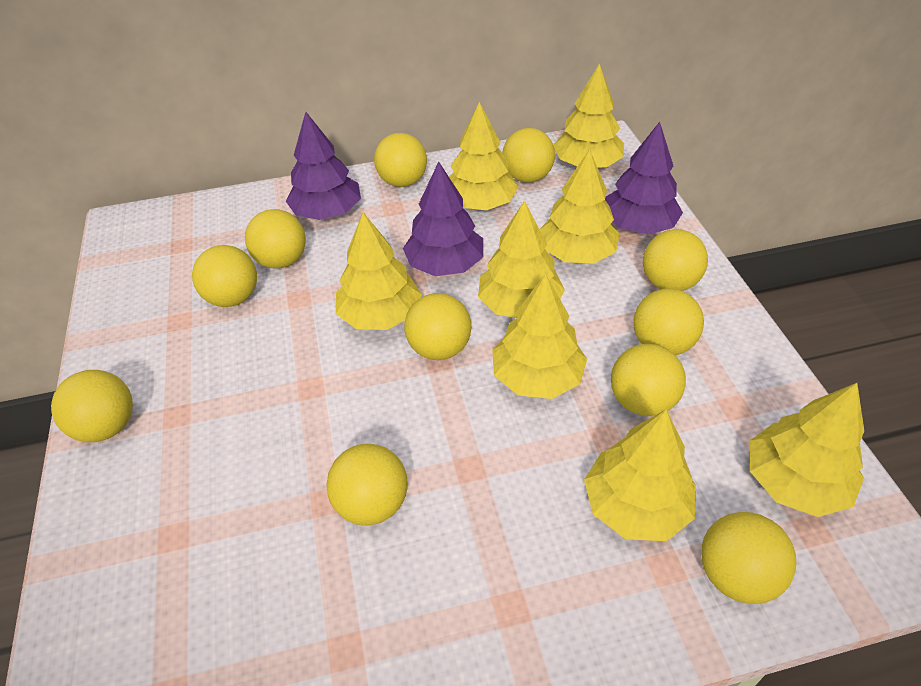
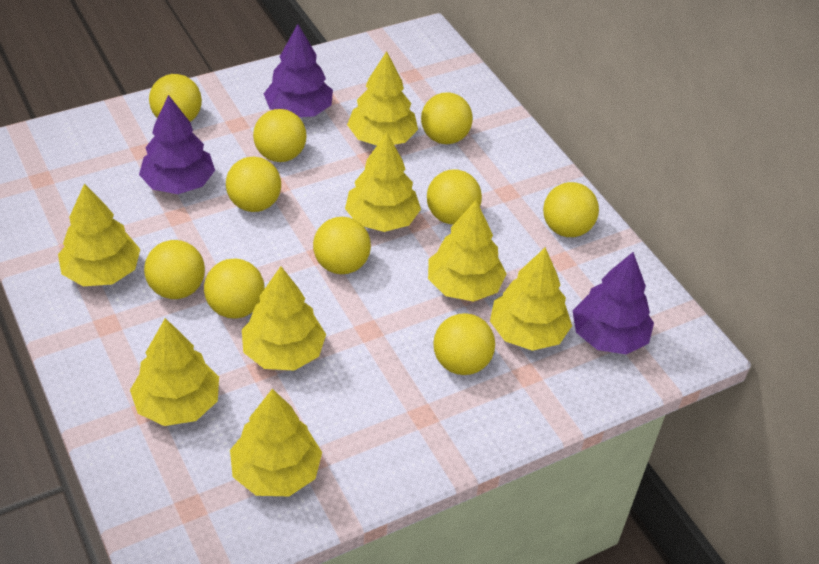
yellow ball: [51,370,133,442] [192,245,257,307] [245,209,306,269] [326,444,407,526] [374,133,427,187] [404,293,471,360] [503,128,555,183] [611,344,686,416] [633,289,704,355] [643,229,708,291] [701,512,797,604] = 11 -> [144,240,205,299] [149,74,202,122] [204,258,265,318] [226,156,281,212] [253,109,306,162] [313,217,371,274] [421,92,473,144] [427,169,482,225] [433,313,495,375] [543,182,599,237] = 10

